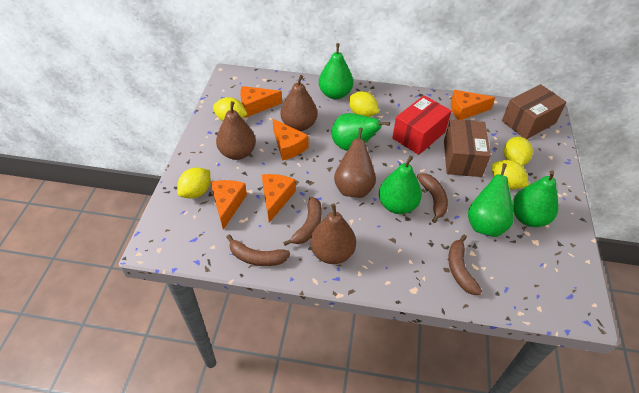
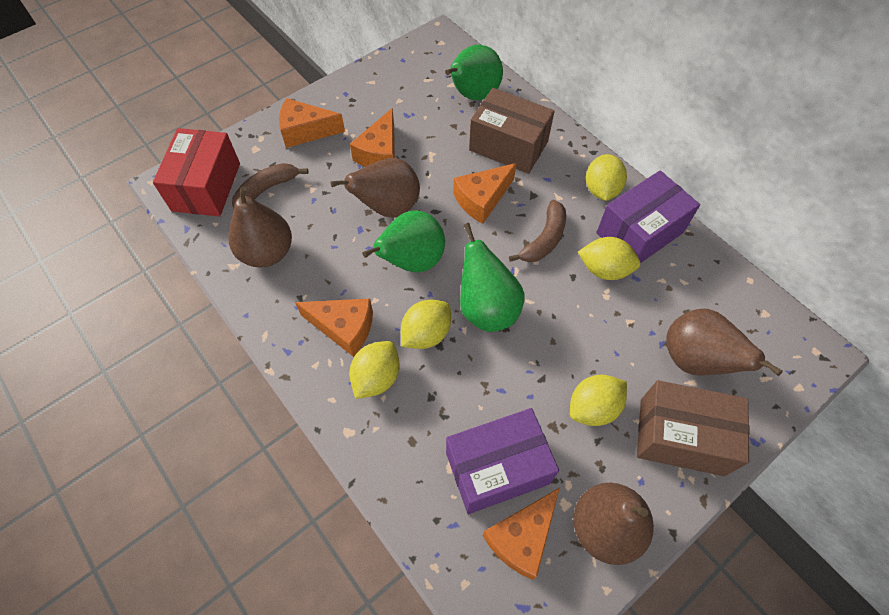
brown banana: [227,234,290,266] [283,197,322,246] [417,173,448,223] [448,235,482,295] = 4 -> [232,163,308,208] [509,200,566,262] = 2
green pear: [319,43,353,99] [331,113,390,151] [379,156,422,214] [468,163,514,237] [512,170,558,227] = 5 -> [362,210,445,272] [445,45,503,100] [460,223,525,332] = 3
purple box: none = 0 -> [446,408,559,514] [596,170,700,263] = 2

